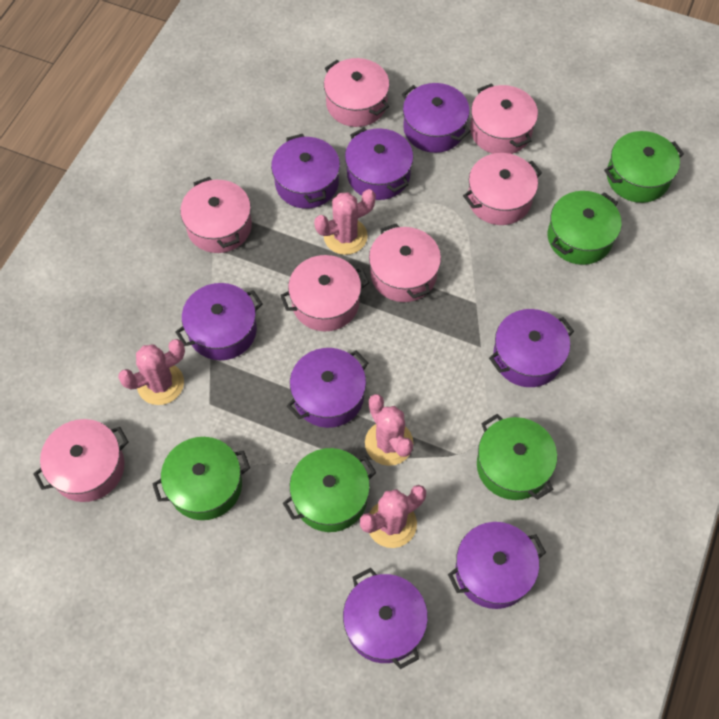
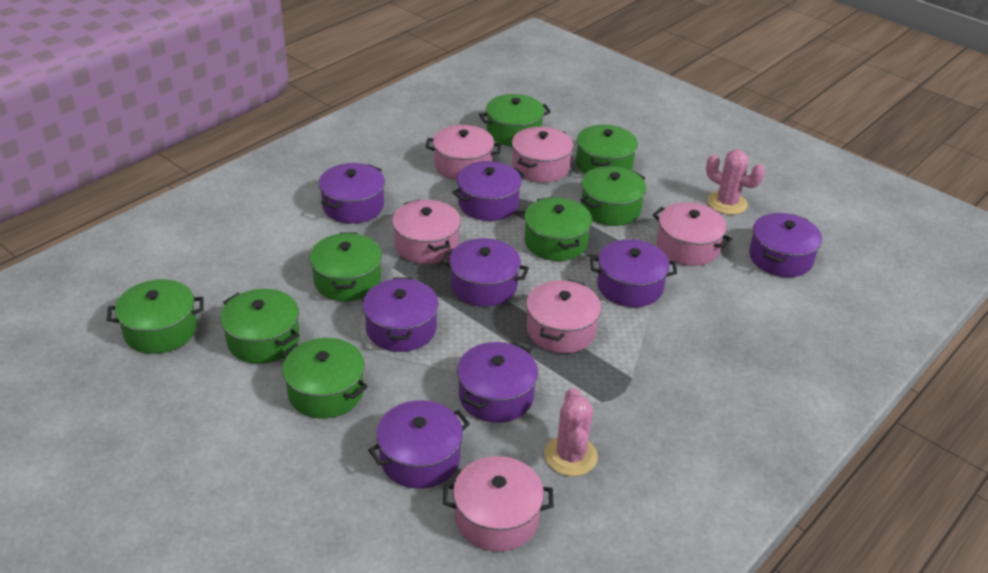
green pot: [152,437,250,520] [283,448,376,532] [477,414,557,500] [548,191,622,265] [604,131,684,203] = 5 -> [107,279,203,354] [220,289,300,364] [282,338,368,419] [310,233,382,301] [479,94,551,146] [524,197,592,261] [576,125,638,174] [581,166,646,226] = 8
pink cactus: [118,339,185,405] [314,189,376,255] [360,485,426,548] [365,394,413,466] = 4 -> [544,388,598,476] [706,150,765,215] = 2
pink pot: [33,419,129,502] [180,177,252,253] [280,255,369,331] [324,58,390,127] [369,223,441,302] [463,153,542,225] [470,83,538,154] = 7 -> [392,199,461,264] [425,125,501,180] [443,456,554,552] [512,127,573,183] [526,279,601,353] [653,202,732,266] = 6

